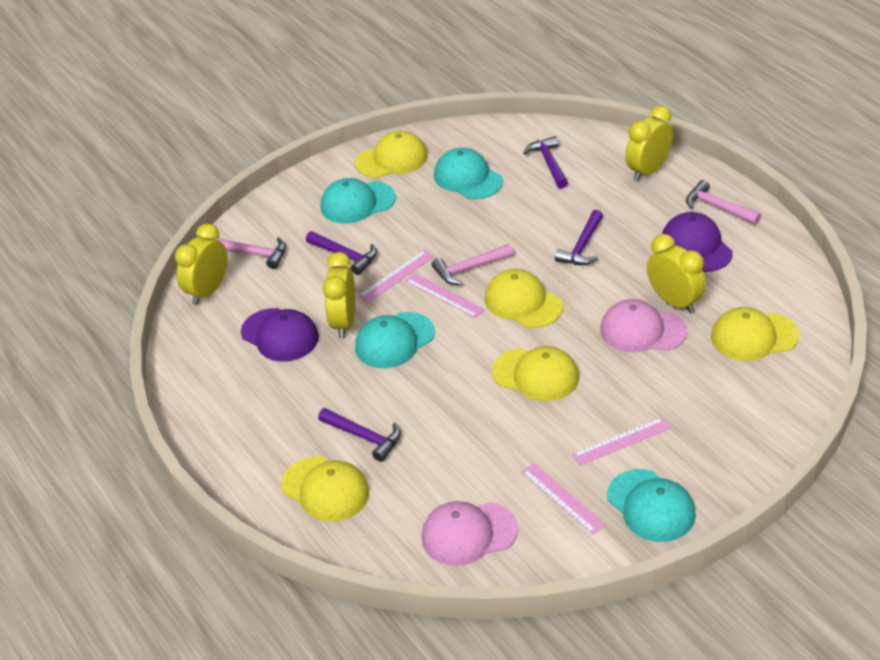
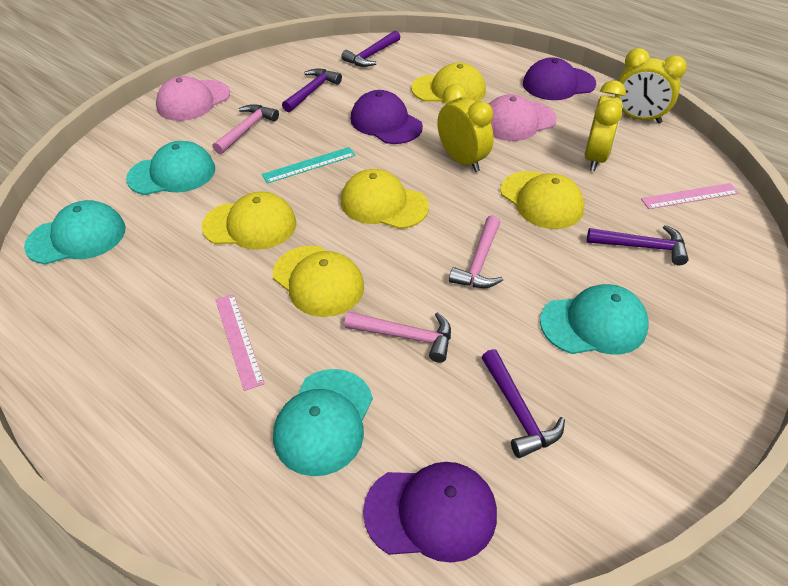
pink ruler: [358,250,434,303] [405,273,485,318] [521,463,606,534] [572,417,671,466] = 4 -> [215,294,265,391] [641,183,739,209] = 2
purple cap: [241,308,319,362] [662,212,733,272] = 2 -> [351,90,423,144] [363,462,497,563] [523,57,596,100] = 3
turquoise ruler: none = 0 -> [262,147,356,184] = 1
yellow clock: [175,223,228,305] [323,252,355,338] [625,106,673,181] [647,234,706,313] = 4 -> [437,84,494,172] [585,80,626,171] [615,48,687,124] = 3

